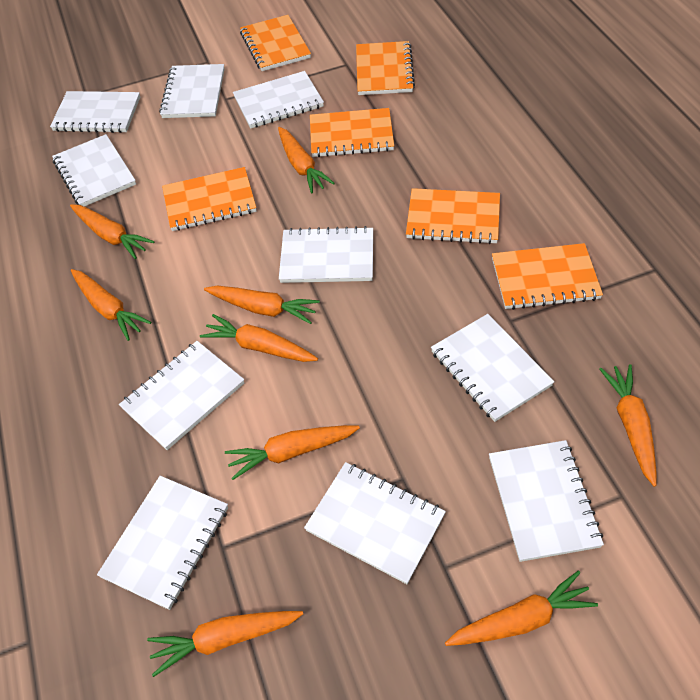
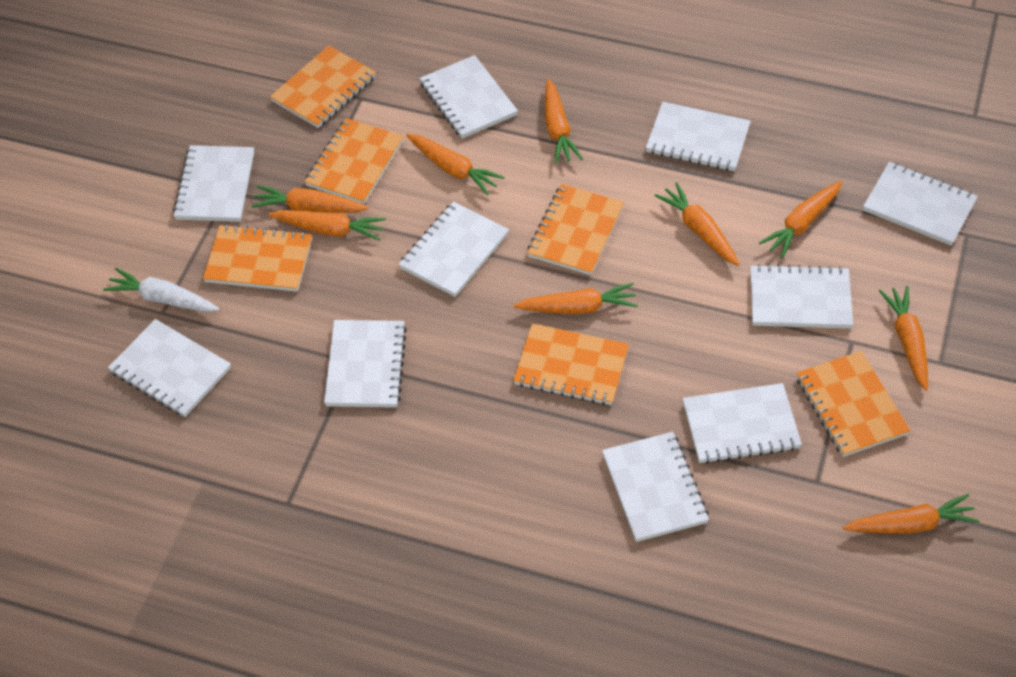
white carrot: none = 0 -> [103,268,220,312] = 1

